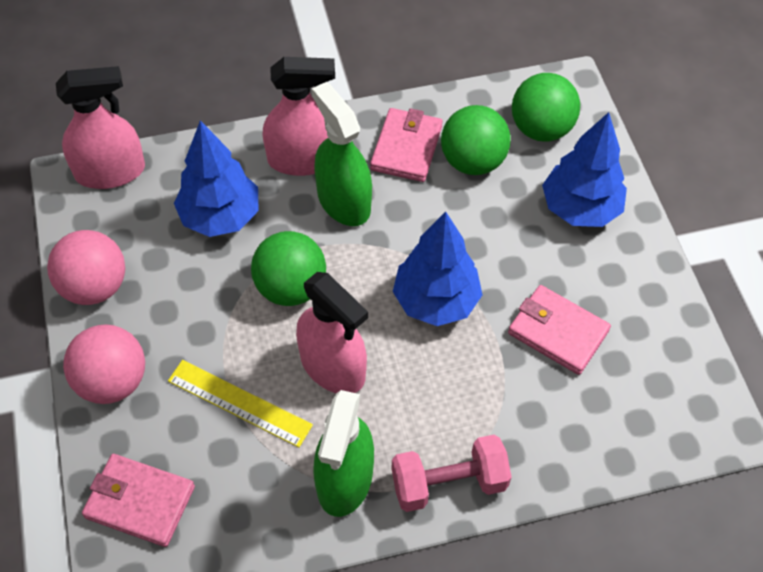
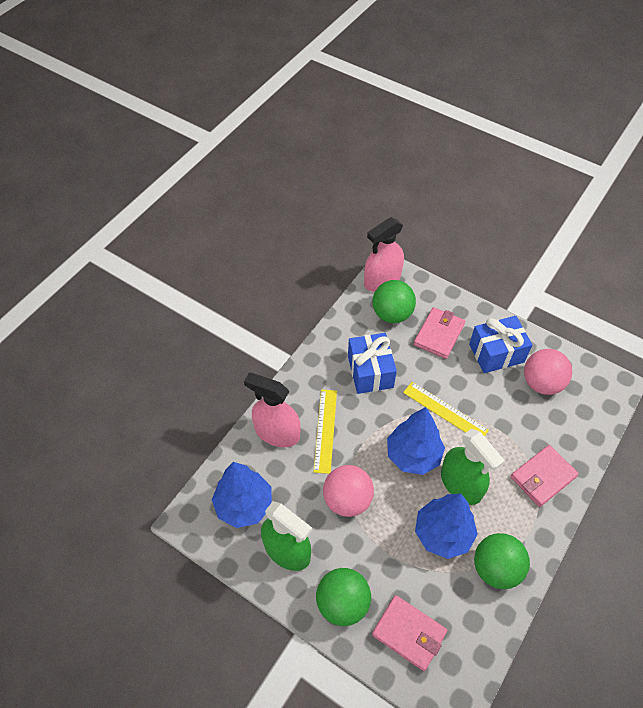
blue gift: none = 0 -> [348,333,397,394] [469,316,532,373] = 2
pink dumbbell: [391,435,512,512] = 1 -> none = 0
pink spray bottle: [56,66,145,189] [262,57,335,176] [296,272,368,393] = 3 -> [244,373,300,447] [364,217,404,292] = 2
yellow ruler: [168,360,313,447] = 1 -> [314,389,337,474] [403,382,489,436] = 2

